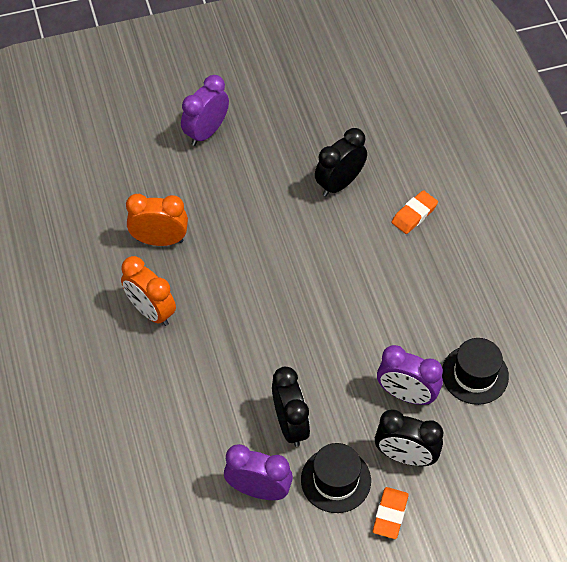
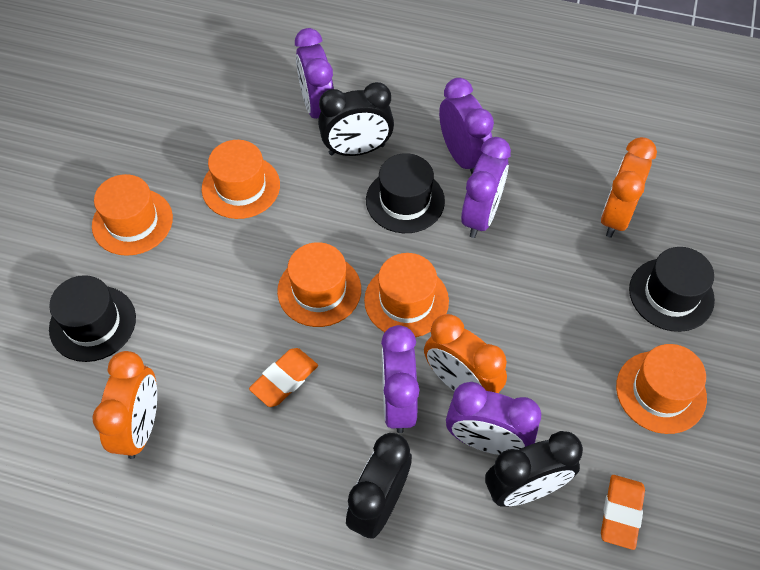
black hat: [301,443,371,513] [442,338,509,405] = 2 -> [49,275,136,362] [366,153,445,233] [629,247,715,332] = 3
orange clock: [121,256,176,326] [126,194,188,246] = 2 -> [92,351,157,459] [424,314,507,393] [601,137,657,238] = 3
orange hat: none = 0 -> [92,174,173,256] [202,140,280,219] [277,242,361,327] [364,253,449,337] [616,344,707,434] = 5
purple clock: [181,75,229,146] [224,444,293,500] [377,345,443,405] = 3 -> [295,28,334,119] [381,325,420,433] [439,78,494,174] [446,382,541,455] [461,137,511,238] = 5

